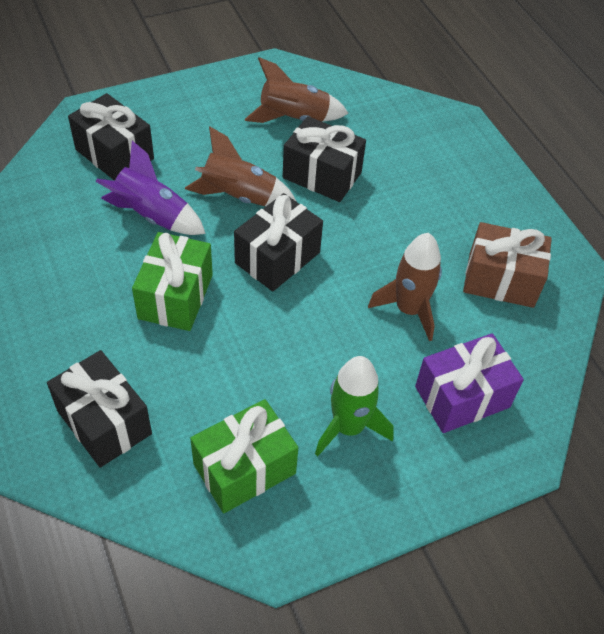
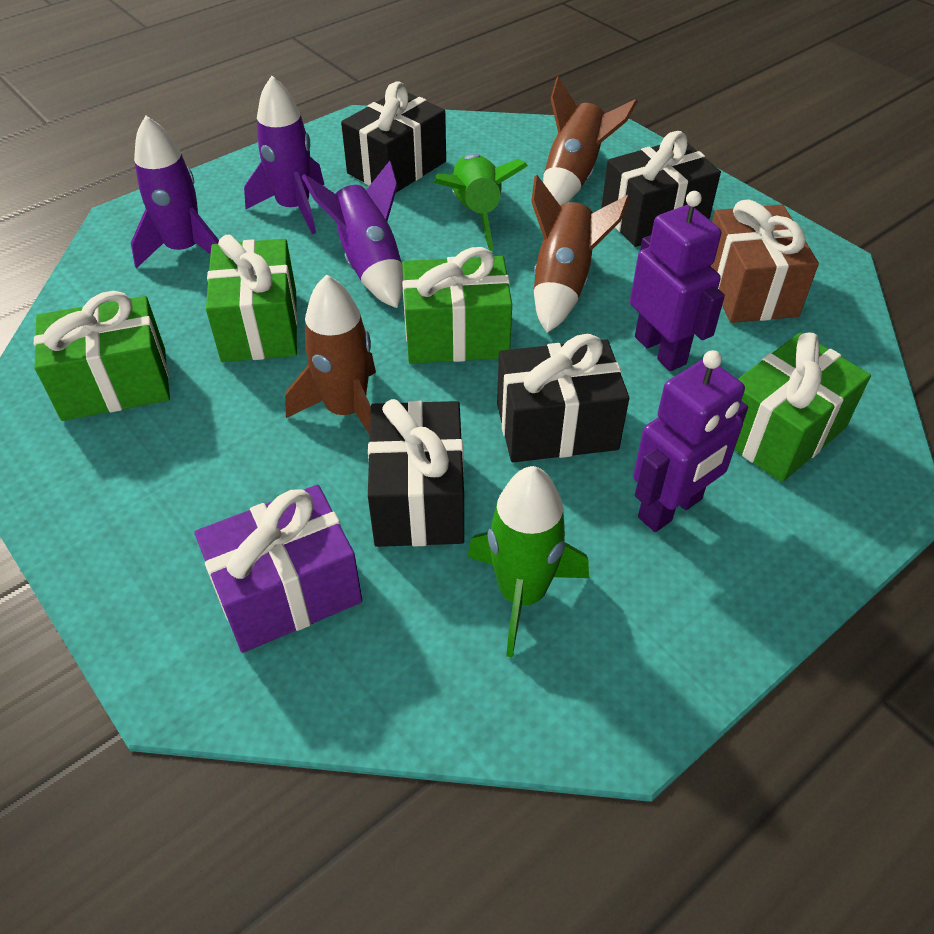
green gift: [132,232,213,331] [190,399,298,513] = 2 -> [34,291,170,421] [206,234,298,362] [402,247,512,364] [734,332,871,482] = 4
green rocket: [315,356,394,457] = 1 -> [434,153,528,251] [468,466,589,657] = 2
purple robot: none = 0 -> [630,191,725,371] [633,350,748,532] = 2
purple rocket: [95,141,206,235] = 1 -> [131,116,219,268] [244,76,324,234] [302,161,403,308] = 3

